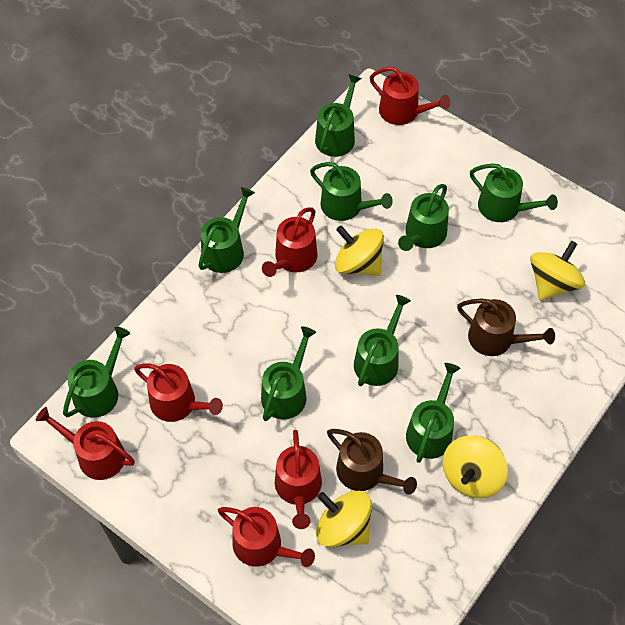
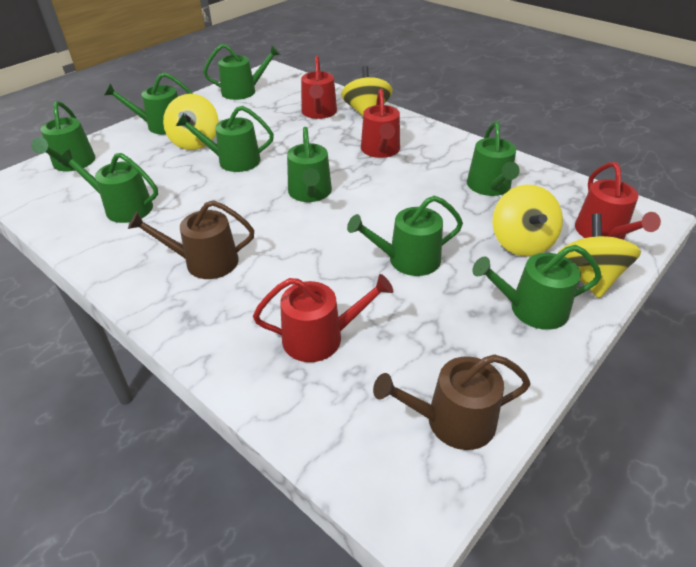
red watering can: [36,407,135,480] [134,363,223,422] [218,507,315,567] [262,207,318,277] [275,430,322,529] [370,67,450,125] = 6 -> [253,274,393,362] [301,55,337,119] [361,88,400,158] [575,162,661,240] = 4

